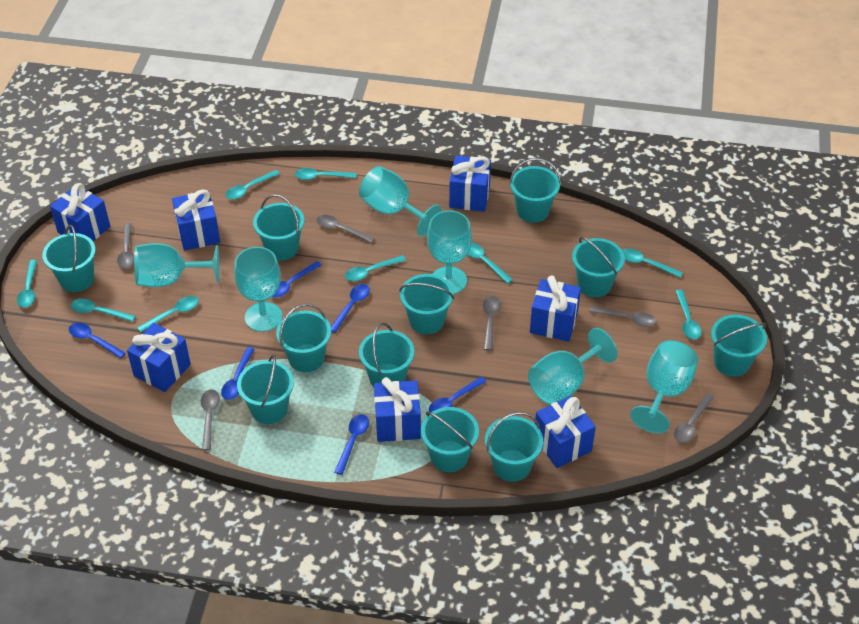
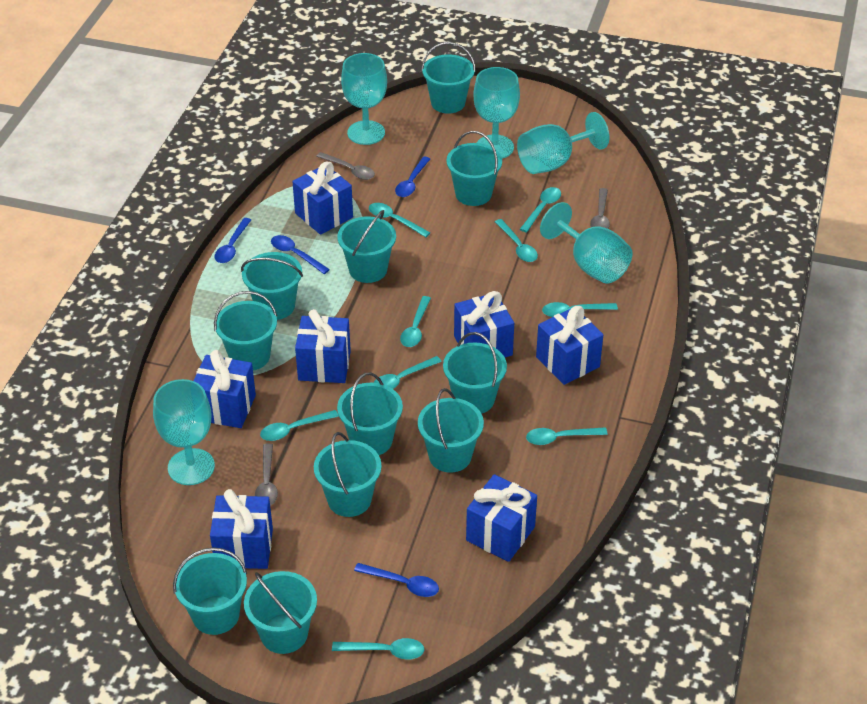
blue spoon: [69,322,126,359] [221,347,255,400] [273,261,322,298] [331,284,370,333] [334,414,369,475] [429,377,486,412] = 6 -> [215,218,251,263] [271,235,330,274] [354,563,439,597] [395,156,430,197] = 4
grey spoon: [117,223,134,269] [201,389,220,450] [316,215,375,243] [483,296,501,351] [589,306,656,327] [674,394,714,443] = 6 -> [255,443,278,505] [316,152,375,180] [590,188,610,229] = 3
turquoise goblet: [134,243,220,287] [234,247,282,332] [359,166,441,236] [427,211,472,294] [528,328,618,405] [630,340,698,433] = 6 -> [153,379,215,485] [341,53,387,145] [473,67,520,159] [517,112,609,174] [540,202,632,284] = 5

